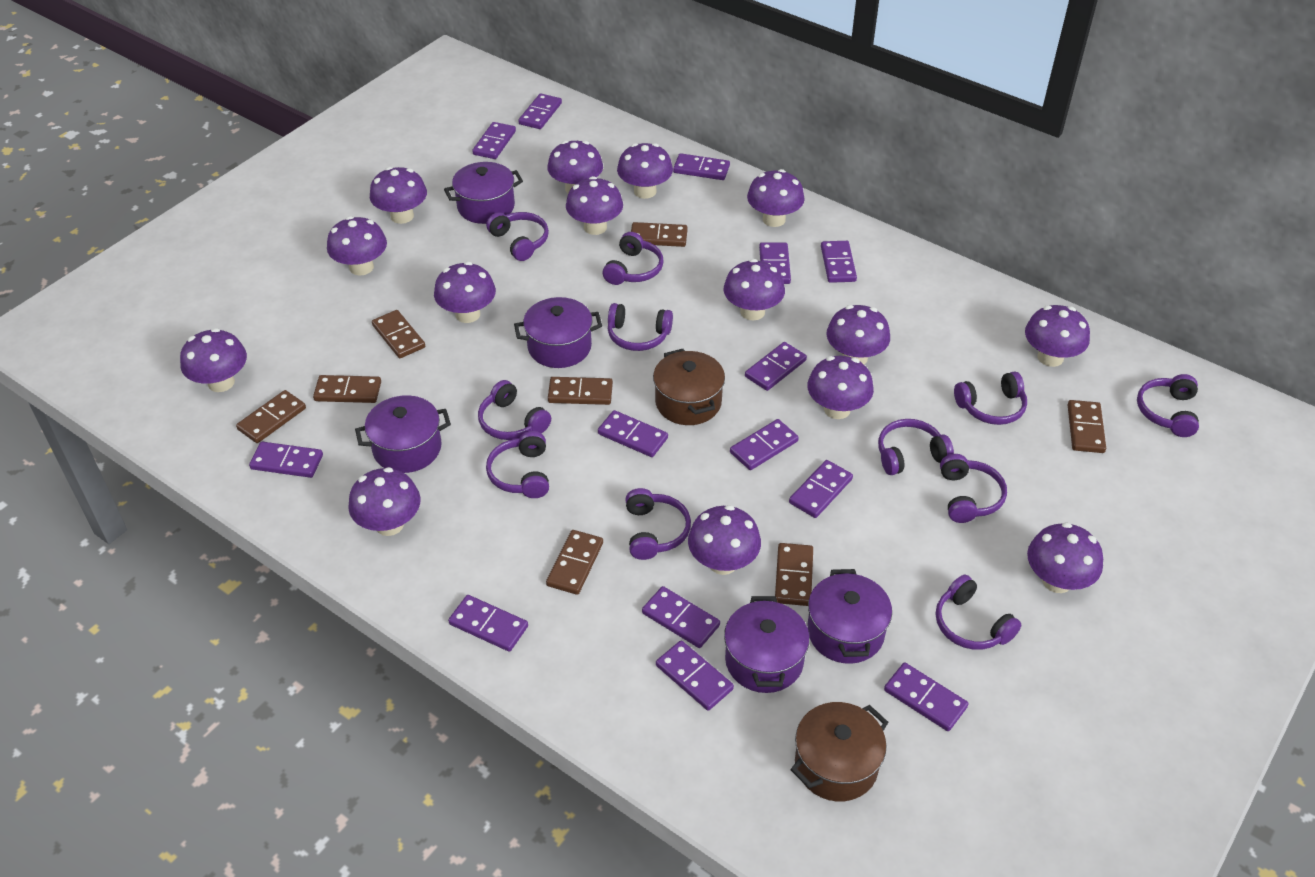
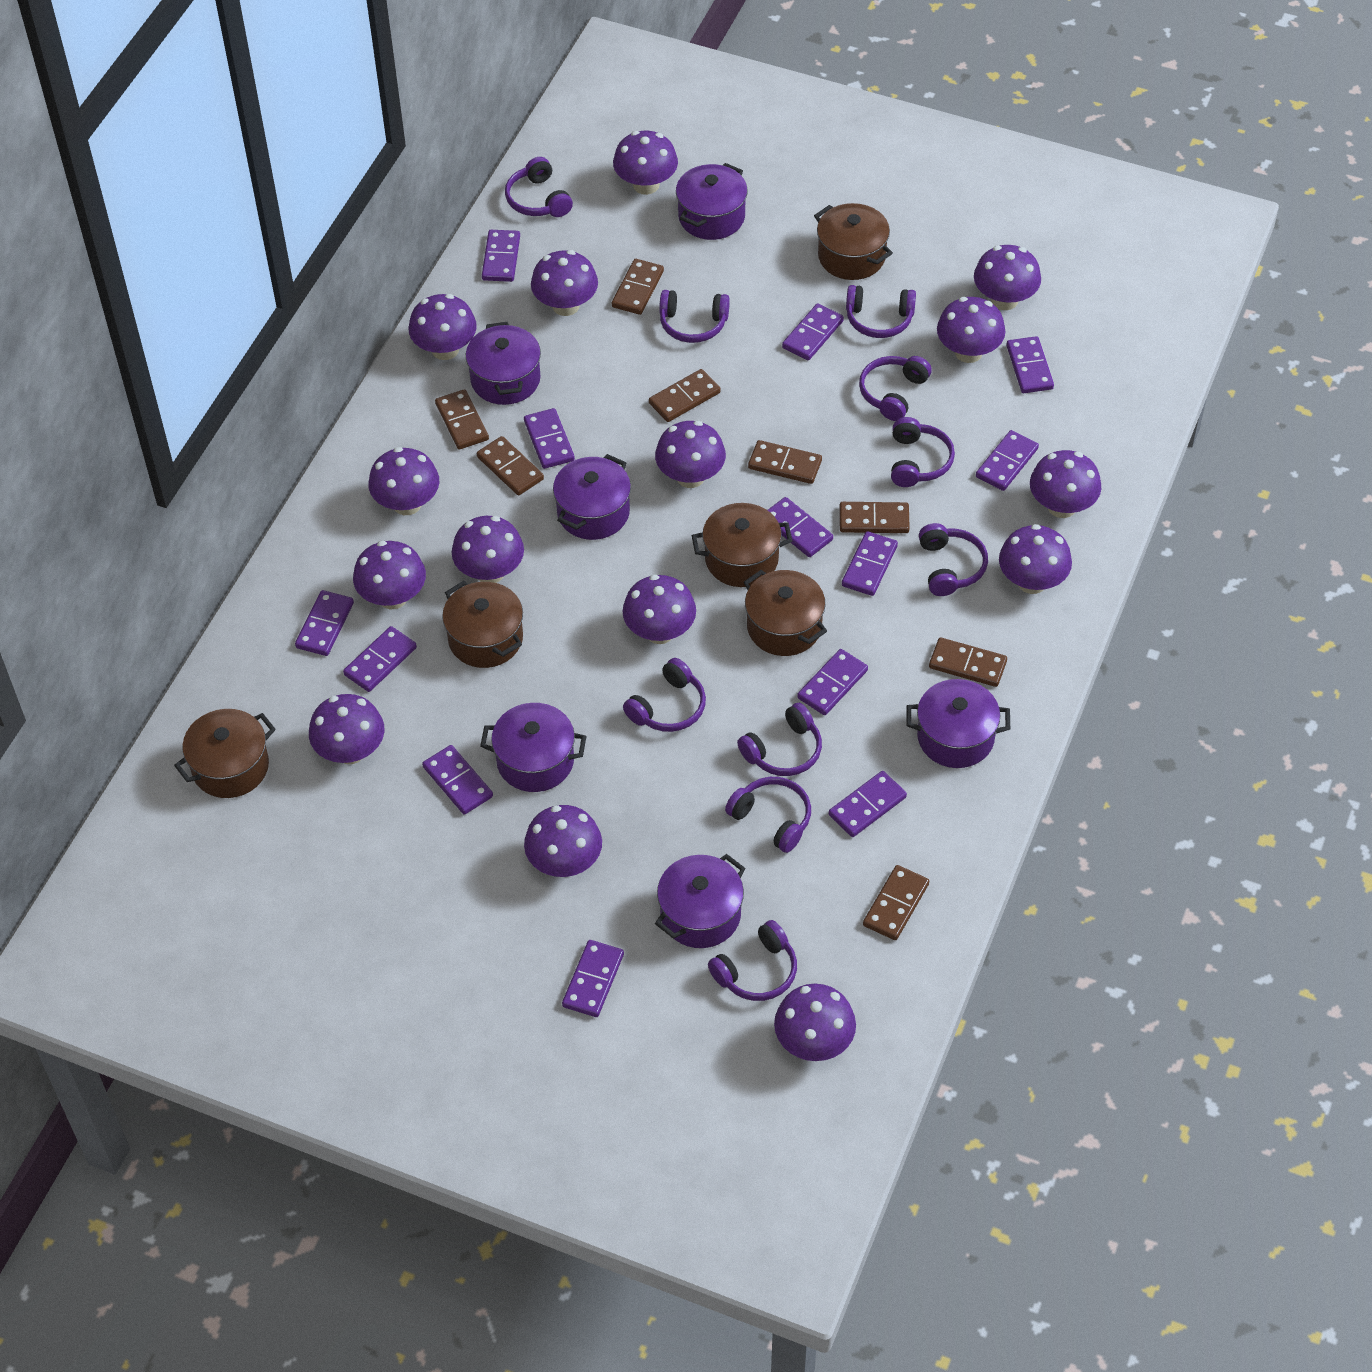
brown pot: [653,349,725,425] [790,702,888,802] = 2 -> [174,709,276,798] [442,581,523,668] [692,503,792,587] [744,570,827,656] [814,203,893,280] = 5
purple domino: [249,442,323,478] [448,595,528,652] [472,122,516,159] [518,93,562,129] [598,410,668,457] [642,586,720,648] [656,640,734,711] [673,153,730,180] [730,419,799,470] [745,342,807,391] [759,242,791,284] [789,460,853,518] [821,241,857,283] [884,663,968,731] = 14 -> [295,590,354,656] [343,626,417,692] [422,745,493,815] [482,230,520,282] [524,408,575,469] [562,940,624,1017] [768,497,833,557] [782,303,844,360] [797,649,868,715] [829,771,907,837] [842,531,898,596] [976,430,1039,491] [1006,336,1054,393] = 13
purple headphones: [478,380,551,440] [486,212,549,261] [486,431,549,498] [603,232,664,285] [608,303,673,351] [625,488,691,560] [878,419,954,475] [936,575,1021,650] [940,454,1007,523] [954,371,1027,425] [1137,374,1199,437] = 11 -> [505,157,573,217] [623,658,706,732] [659,290,730,343] [708,920,797,1001] [725,777,811,853] [737,703,822,776] [846,285,916,338] [859,356,932,421] [891,417,955,487] [919,523,988,596] = 10
purple pot: [355,395,451,473] [444,162,523,224] [514,297,602,368] [724,596,810,693] [807,569,892,664] = 5 -> [466,322,541,405] [480,703,587,792] [553,454,631,540] [655,854,746,948] [676,163,748,240] [906,679,1010,768] = 6

